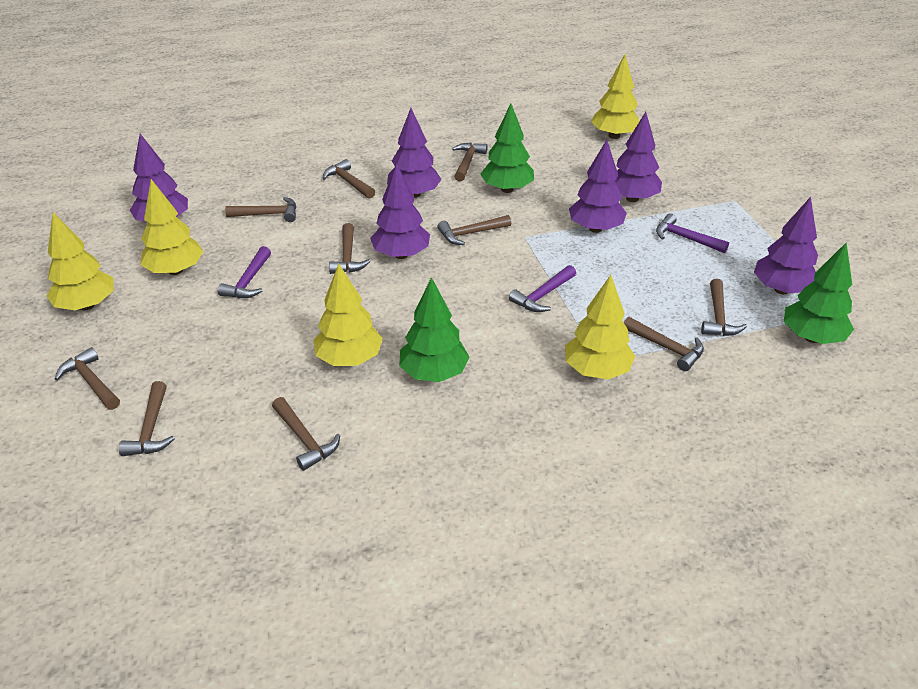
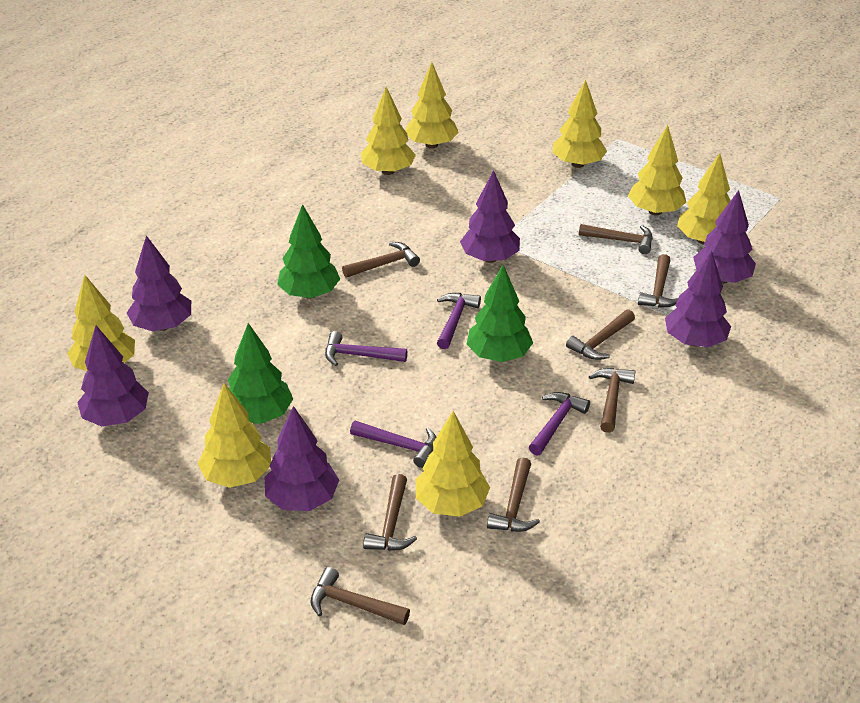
brown hammer: [55,347,120,410] [119,381,175,456] [225,197,296,222] [272,397,340,471] [323,159,375,199] [329,223,370,274] [437,215,511,245] [452,142,488,181] [624,317,704,371] [701,279,747,336] = 10 -> [310,567,410,625] [342,242,420,278] [363,474,417,551] [487,457,540,532] [566,309,635,360] [579,224,653,254] [589,368,636,433] [638,254,678,307] = 8
purple hammer: [218,246,271,298] [509,265,576,312] [656,213,729,253] = 3 -> [325,331,407,366] [350,421,436,468] [437,293,481,349] [529,392,590,455] = 4
yellow tree: [47,212,114,310] [140,179,204,275] [313,263,383,366] [565,275,635,379] [591,54,639,139] = 5 -> [67,275,135,371] [198,383,271,488] [361,87,416,175] [406,62,459,149] [416,411,490,517] [553,80,607,168] [628,125,686,215] [677,153,731,244] = 8

